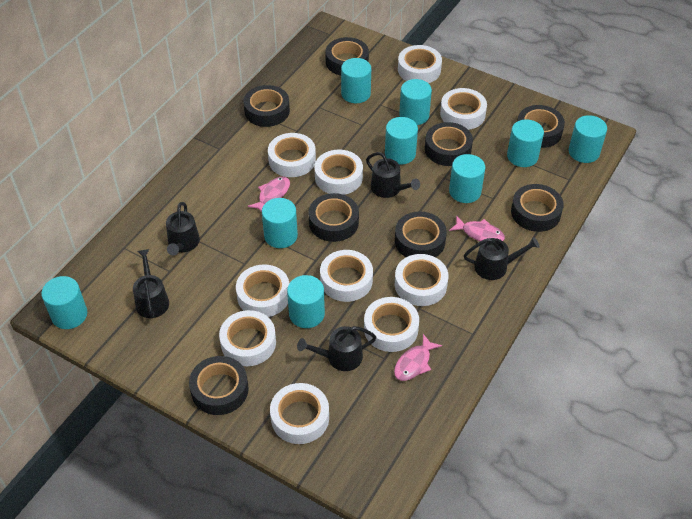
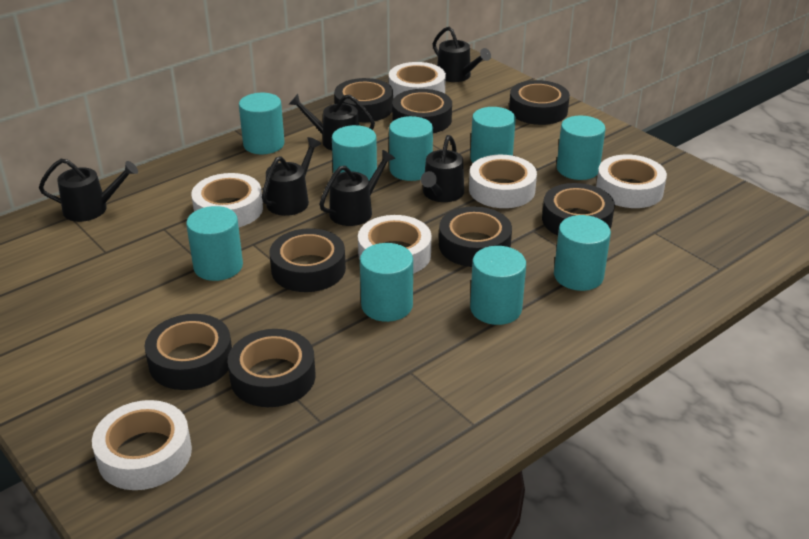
black watering can: [133,249,169,318] [166,202,200,255] [297,326,376,371] [366,152,420,198] [464,237,540,280] = 5 -> [39,159,138,222] [262,137,322,216] [289,94,375,151] [319,150,395,226] [421,135,464,202] [433,27,491,82] = 6
pink fish: [248,176,290,212] [394,334,442,381] [449,215,505,241] = 3 -> none = 0
white tape: [219,310,276,366] [236,264,289,317] [268,133,316,177] [270,383,329,444] [315,150,363,195] [320,250,373,302] [364,297,419,352] [395,254,448,306] [398,45,442,83] [440,88,487,130] = 10 -> [92,400,192,490] [191,173,263,227] [358,215,431,274] [389,62,446,98] [469,155,537,208] [596,154,667,208] = 6

